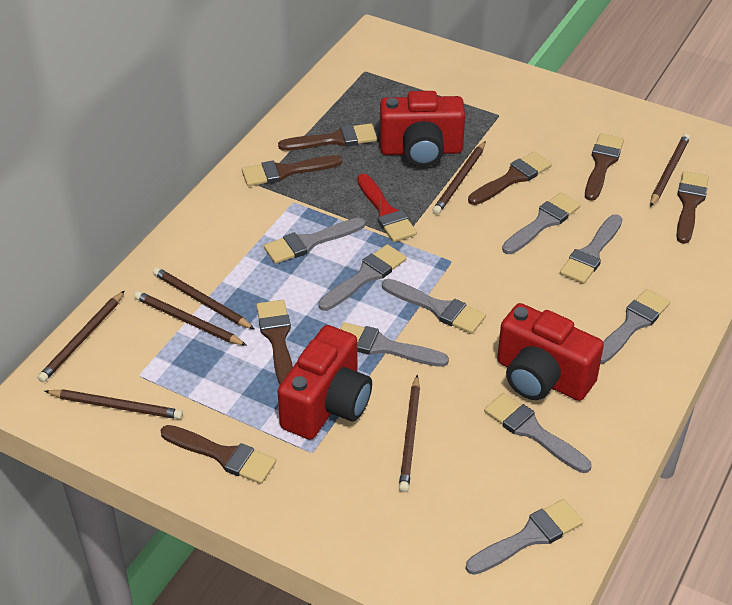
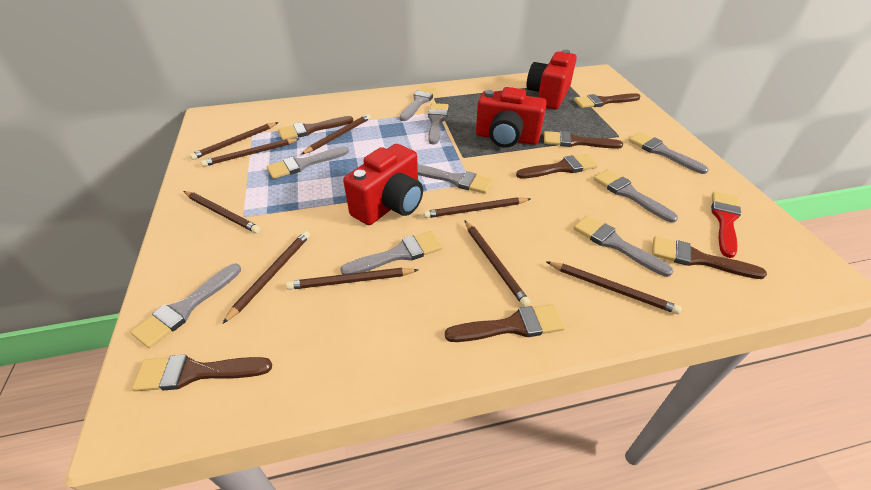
brown pencil: [38,290,125,382] [45,389,183,419] [134,291,247,346] [153,267,254,329] [399,375,420,492] [433,141,486,215] [650,134,690,207] = 7 -> [183,191,260,233] [190,122,278,160] [201,138,299,167] [222,231,310,324] [286,268,418,290] [302,114,371,154] [424,197,531,218] [464,220,530,307] [546,261,682,314] = 9

